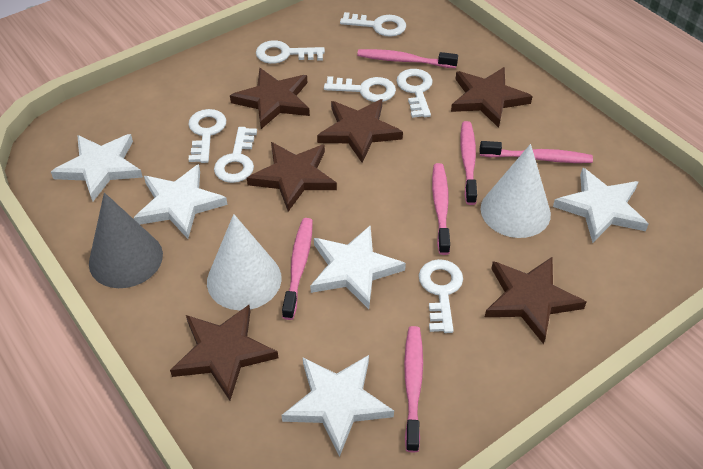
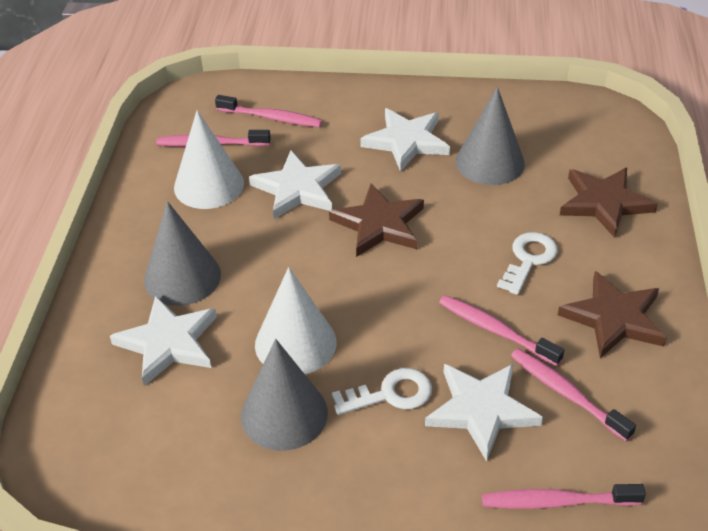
brown star: [170,305,278,401] [230,68,310,129] [247,142,337,212] [317,99,403,163] [451,67,533,128] [485,257,586,344] = 6 -> [329,184,424,257] [558,271,666,358] [560,168,658,238] = 3
grey cone: [89,193,163,288] = 1 -> [144,201,221,306] [241,339,328,451] [456,87,525,185] = 3
pink toothbrush: [282,218,313,320] [357,49,458,68] [404,326,423,452] [432,163,450,255] [460,121,477,205] [480,141,593,163] = 6 -> [156,130,271,147] [215,95,322,127] [439,295,564,366] [482,484,646,509] [511,349,636,441] = 5
white key: [188,109,226,163] [214,127,257,183] [256,40,325,64] [324,76,396,102] [340,12,406,37] [396,69,433,118] [419,259,463,333] = 7 -> [332,368,432,415] [497,232,558,295] = 2
white star: [51,134,143,202] [134,164,228,239] [281,355,394,457] [310,225,406,309] [553,168,649,243] = 5 -> [110,295,217,386] [249,150,341,219] [360,108,450,172] [425,363,543,462] = 4

